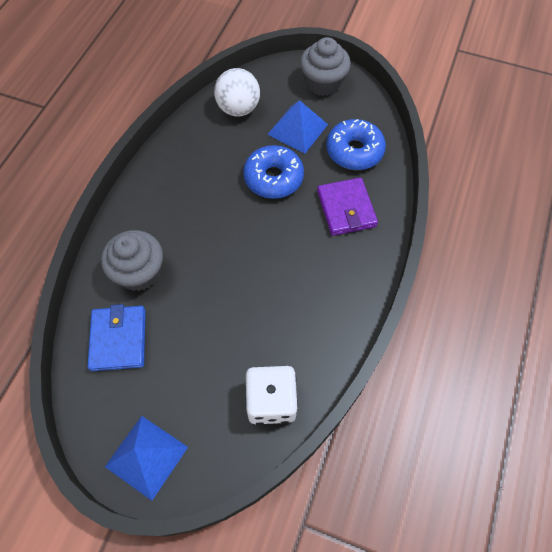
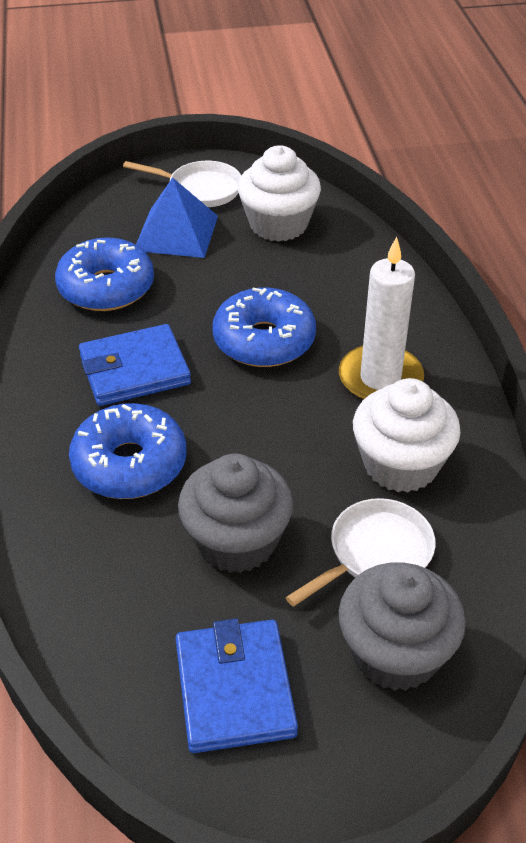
blue donut: [243,145,304,199] [326,119,386,170] = 2 -> [55,238,154,311] [69,403,186,499] [212,288,316,367] = 3
blue pyramid: [105,416,188,501] [267,100,328,154] = 2 -> [136,177,218,258] = 1
blue wallet: [87,304,146,371] = 1 -> [79,324,191,406] [175,619,298,753] = 2
purple wallet: [317,178,378,236] = 1 -> none = 0
white ball: [214,68,260,116] = 1 -> none = 0
white candle: none = 0 -> [339,237,424,400] = 1
white cupcake: none = 0 -> [238,145,321,242] [353,378,460,493] = 2
white dice: [245,366,298,425] = 1 -> none = 0
white pan: none = 0 -> [123,161,241,207] [285,498,436,607] = 2

